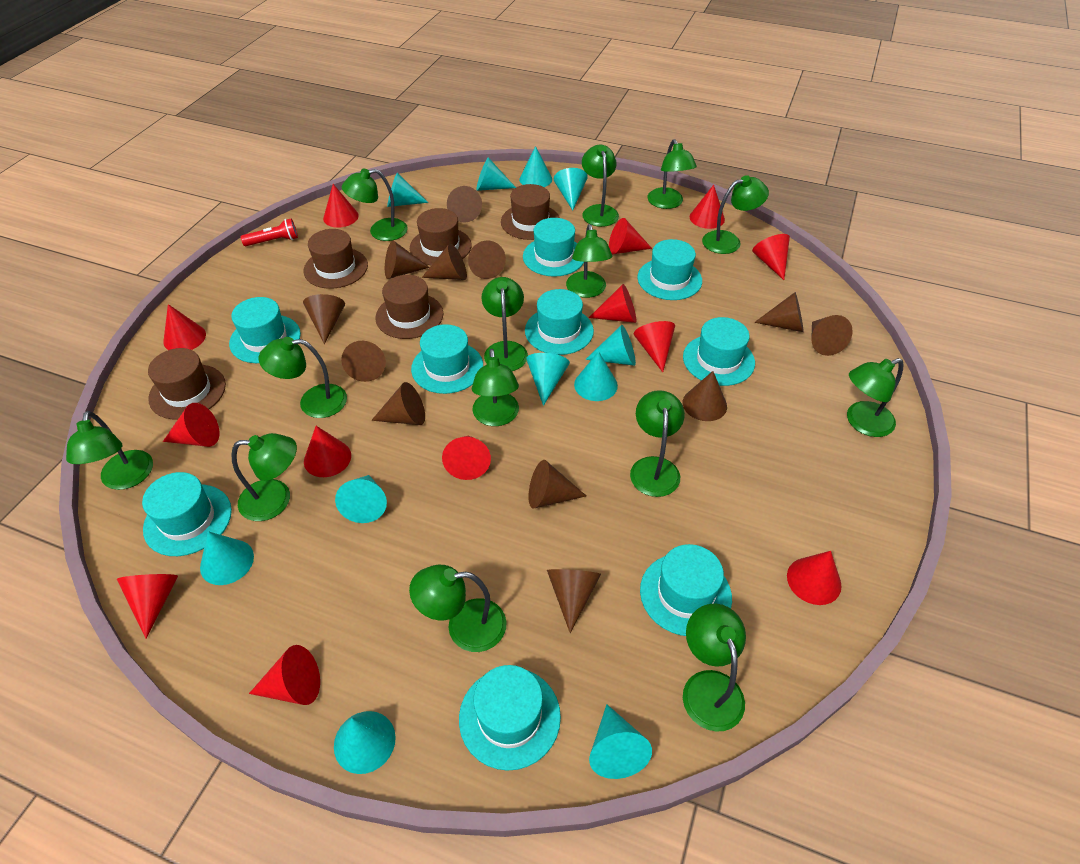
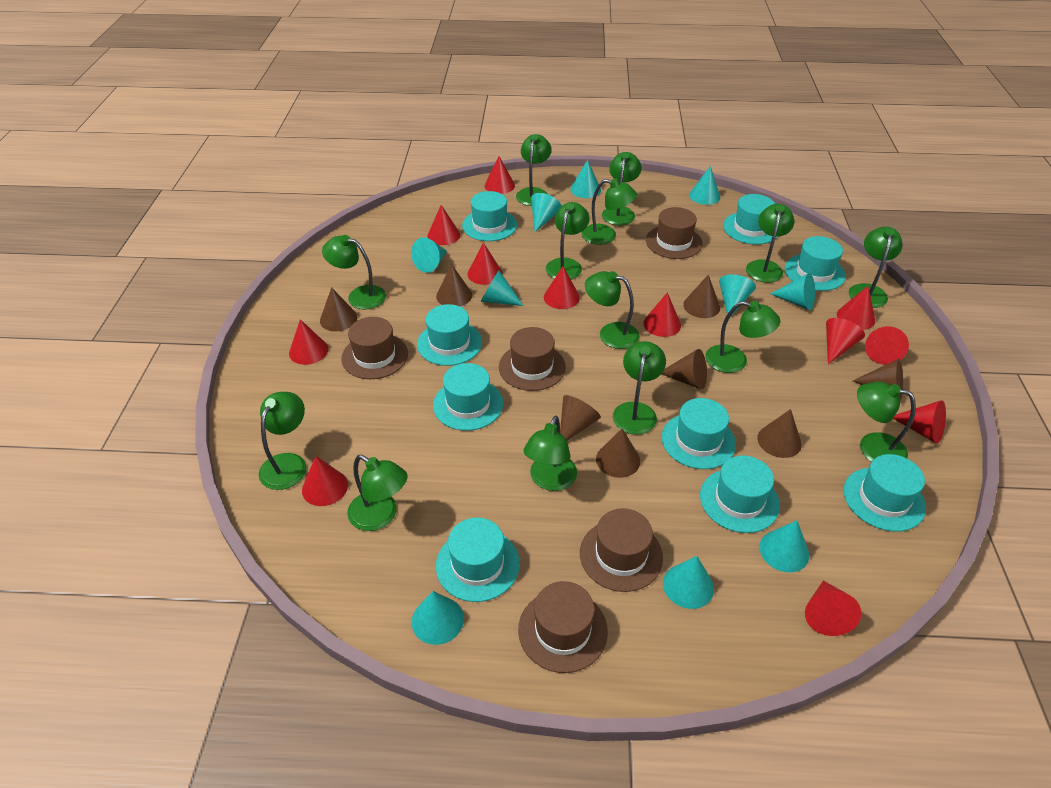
brown cone: [303,294,345,344] [341,341,386,382] [371,382,425,425] [385,240,430,279] [422,244,467,280] [447,186,482,223] [468,240,506,279] [528,460,586,509] [547,569,601,633] [682,371,727,421] [754,292,804,332] [811,315,853,356] = 12 -> [320,287,358,331] [436,264,472,306] [560,395,601,441] [596,428,640,478] [662,349,707,390] [683,275,720,318] [757,409,802,458] [853,359,903,400] = 8
red cone: [117,574,178,638] [163,304,206,350] [163,403,219,447] [249,645,320,705] [304,426,351,477] [323,184,359,228] [442,436,491,480] [589,284,636,323] [609,218,652,254] [633,321,675,372] [690,185,725,229] [752,234,790,280] [787,551,842,605] = 13 -> [289,319,328,365] [302,456,348,506] [427,205,460,245] [467,242,502,285] [485,156,515,194] [544,266,580,309] [643,292,681,337] [805,581,861,636] [826,318,865,364] [837,286,875,330] [865,326,909,365] [893,400,946,444] = 12
red flashlight: [241,218,298,246] = 1 -> none = 0
turquoise cone: [200,531,254,585] [334,711,396,774] [335,475,387,523] [387,173,428,207] [476,157,516,191] [519,146,552,187] [526,353,570,406] [554,168,588,210] [574,351,618,401] [585,325,636,366] [589,704,652,779] = 11 -> [411,237,447,273] [412,591,464,645] [480,270,524,306] [531,193,561,232] [570,160,601,198] [663,556,714,609] [689,166,721,205] [719,274,756,316] [759,520,809,572] [771,273,815,310] = 10

